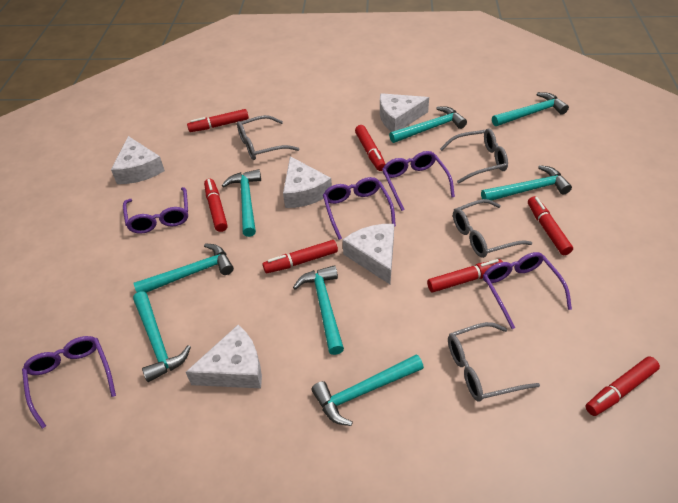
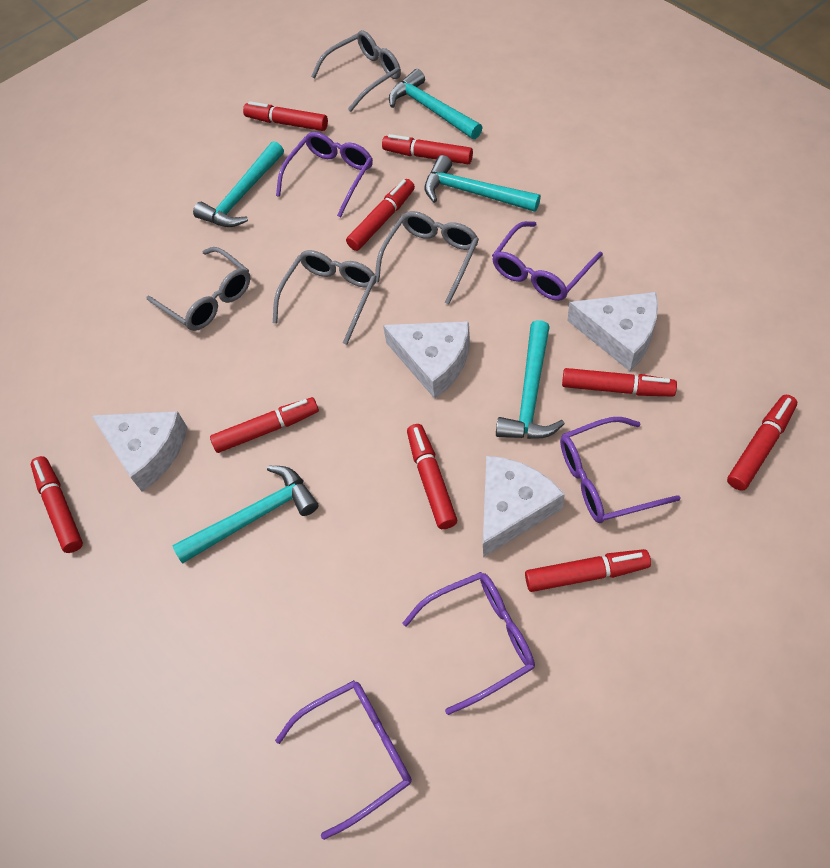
red marker: [187,109,249,132] [204,179,228,232] [262,240,338,273] [355,125,385,171] [427,259,503,293] [528,196,573,255] [586,357,660,416] = 7 -> [31,456,83,553] [210,397,319,453] [243,101,328,131] [346,179,415,251] [382,134,473,164] [407,424,457,529] [525,549,651,592] [562,368,677,396] [727,395,797,491] = 9
turquoise hammer: [133,243,234,293] [133,291,191,382] [222,169,261,237] [293,265,344,355] [311,354,424,426] [389,106,467,143] [481,165,572,201] [492,92,569,126] = 8 -> [172,466,318,563] [193,141,284,227] [389,69,483,139] [425,155,541,212] [496,320,565,439] = 5
white cheese: [111,136,165,184] [186,325,262,388] [283,156,332,208] [343,224,394,284] [380,93,429,132] = 5 -> [91,411,188,492] [383,321,470,399] [483,456,565,557] [567,292,658,371] = 4

